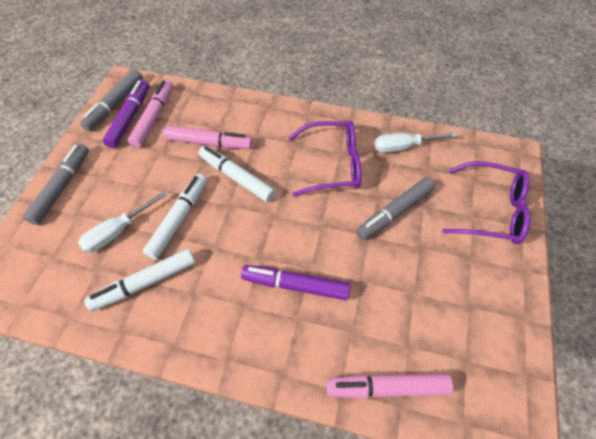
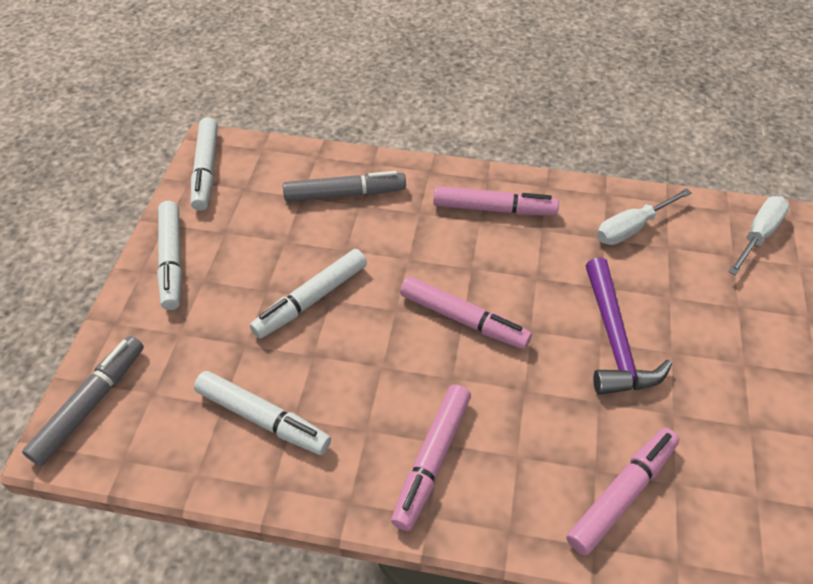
grey marker: [23,143,89,225] [80,69,143,131] [356,177,435,240] = 3 -> [22,336,144,466] [283,171,406,202] = 2
pink marker: [128,80,173,148] [164,126,253,149] [326,373,453,398] = 3 -> [391,384,471,531] [400,276,532,349] [433,186,559,216] [567,428,679,556] = 4
purple glasses: [288,121,361,197] [442,161,530,244] = 2 -> none = 0
purple hammer: none = 0 -> [586,258,672,395] = 1
purple marker: [103,80,150,148] [241,265,351,300] = 2 -> none = 0
white marker: [84,249,195,311] [143,174,207,260] [198,145,276,202] = 3 -> [157,201,182,310] [191,118,218,211] [194,371,331,455] [250,249,367,339] = 4

